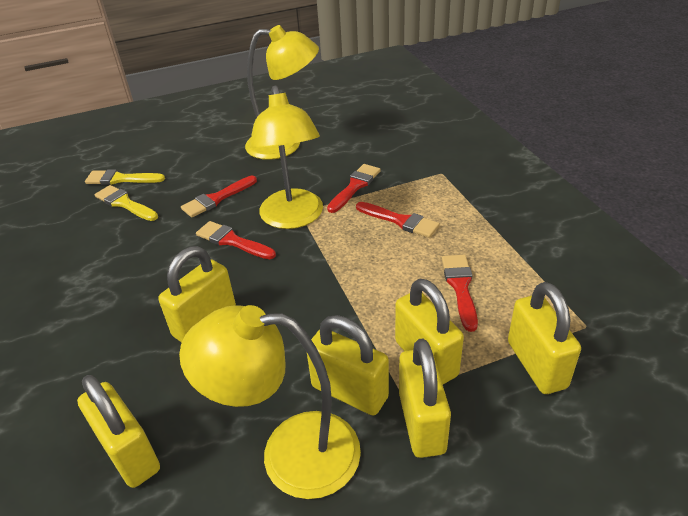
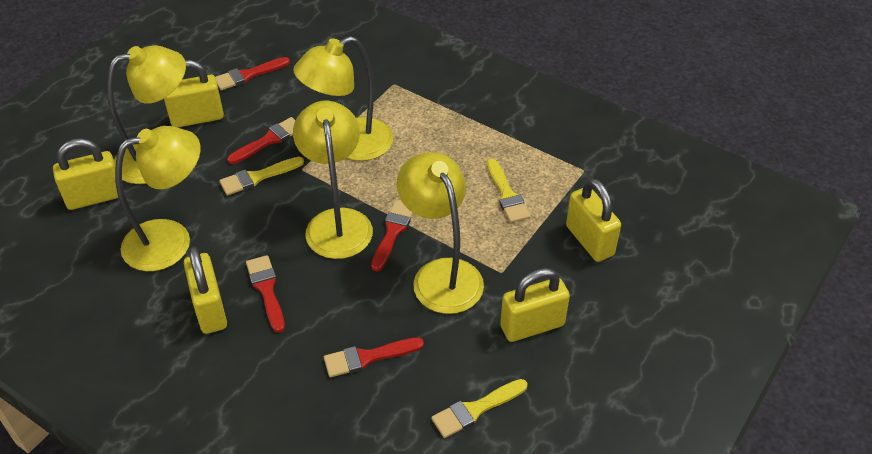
yellow brush: [85,169,165,185] [94,185,158,221] = 2 -> [219,157,304,196] [431,379,528,438] [487,159,531,223] = 3
yellow lamp: [179,305,361,499] [245,25,319,160] [250,85,323,229] = 3 -> [107,45,186,184] [115,126,201,271] [293,36,393,161] [293,101,373,259] [397,152,484,314] = 5
yellow padlock: [77,375,160,488] [158,246,236,343] [307,315,389,415] [395,279,464,384] [399,338,451,458] [508,282,581,394] = 6 -> [53,138,118,210] [164,60,224,128] [184,246,227,334] [500,268,570,342] [566,178,621,262] = 5

